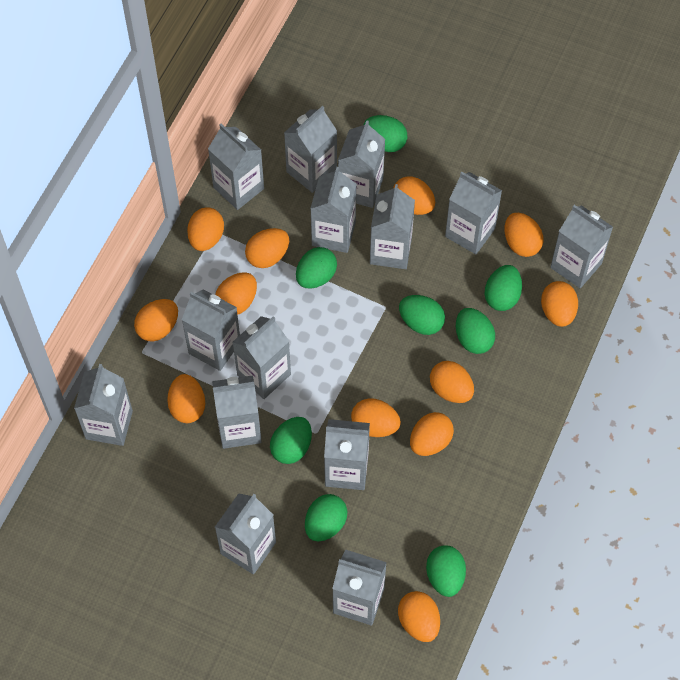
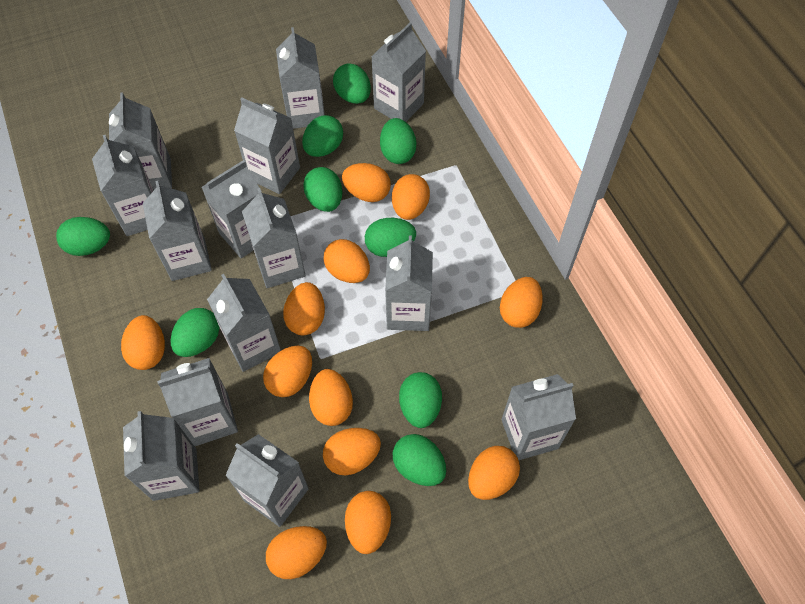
green egg: [270,417,312,464] [296,247,337,289] [305,494,347,542] [364,115,407,152] [399,295,445,335] [426,545,466,597] [456,308,495,354] [485,265,522,311] = 8 -> [56,217,110,256] [171,308,220,357] [302,115,343,157] [303,167,342,212] [333,64,371,104] [365,218,416,257] [380,118,416,164] [393,434,446,486] [399,372,442,428] = 9

